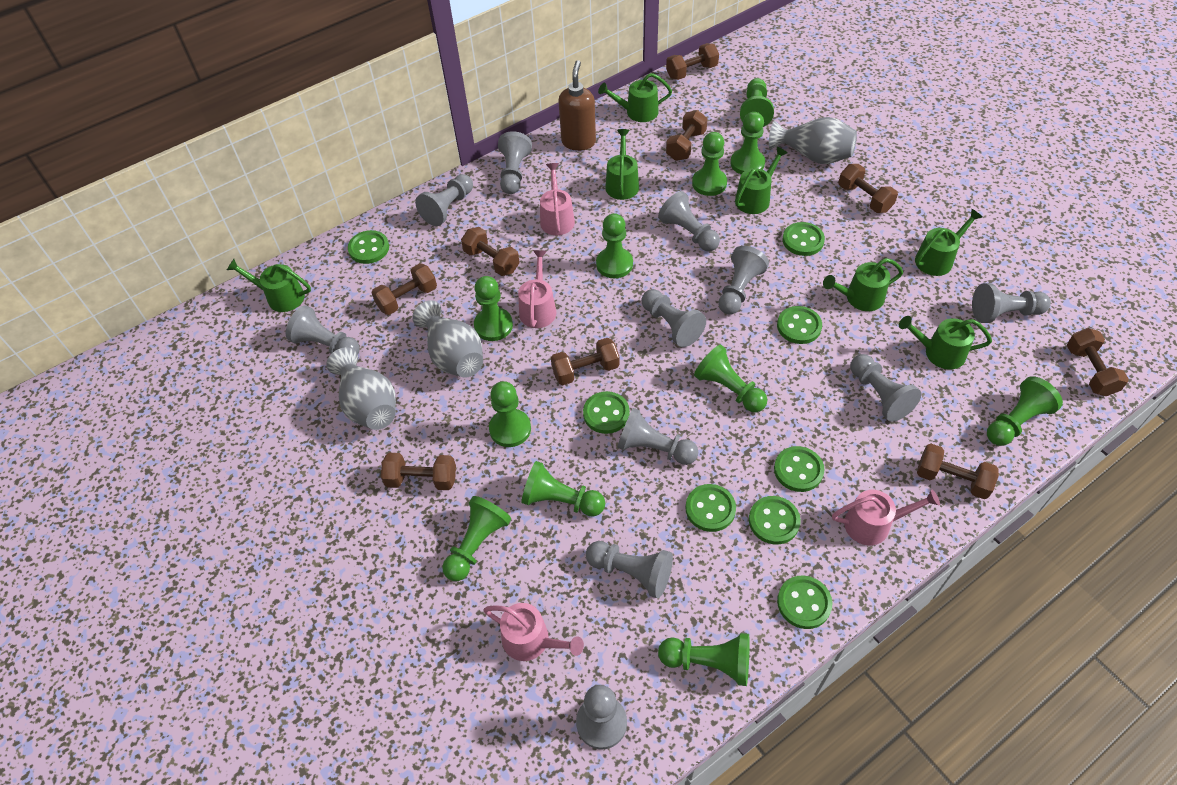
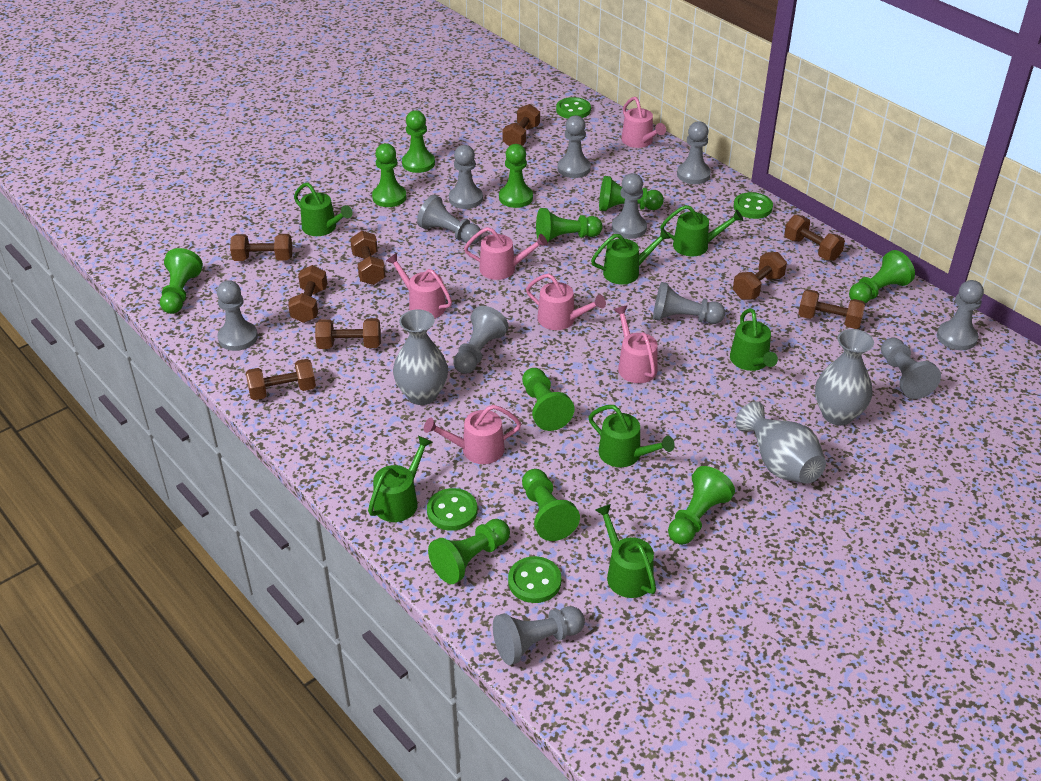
brown soap dispenser: [559,60,596,151] = 1 -> none = 0
green button: [348,230,389,264] [583,391,630,434] [685,484,736,532] [749,496,801,544] [774,446,824,492] [777,306,822,344] [777,576,833,629] [782,222,825,256] = 8 -> [427,488,477,531] [508,556,561,603] [556,97,591,119] [734,192,773,219] = 4
pink watering can: [483,603,584,661] [518,250,556,328] [540,163,575,235] [832,489,940,545] = 4 -> [386,253,452,318] [424,405,521,464] [464,227,548,280] [526,273,606,330] [613,305,658,383] [621,97,666,148] = 6

